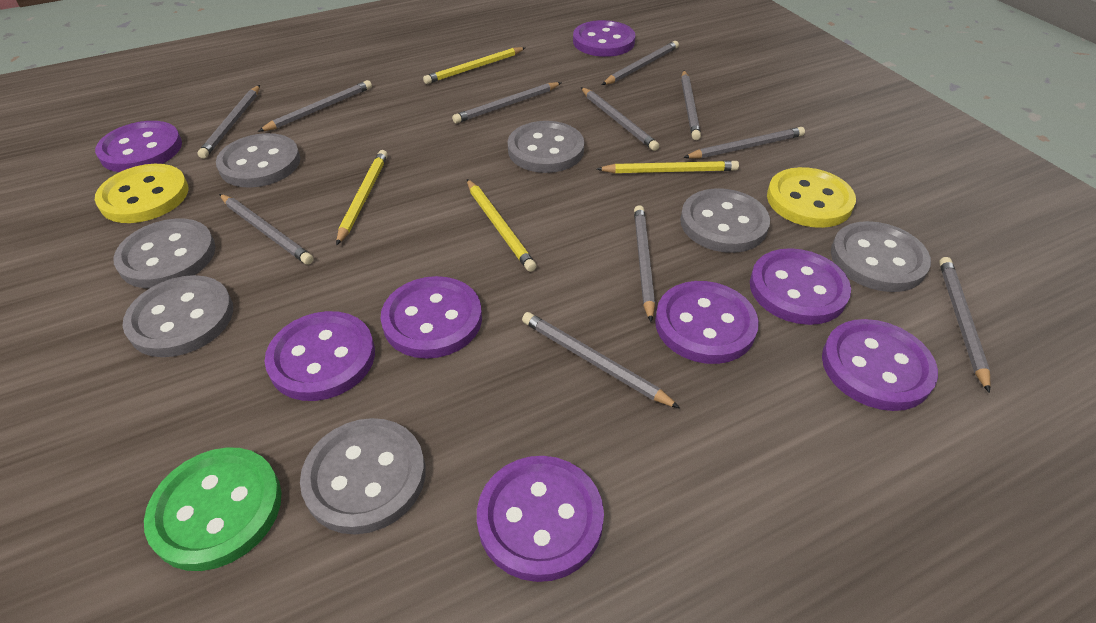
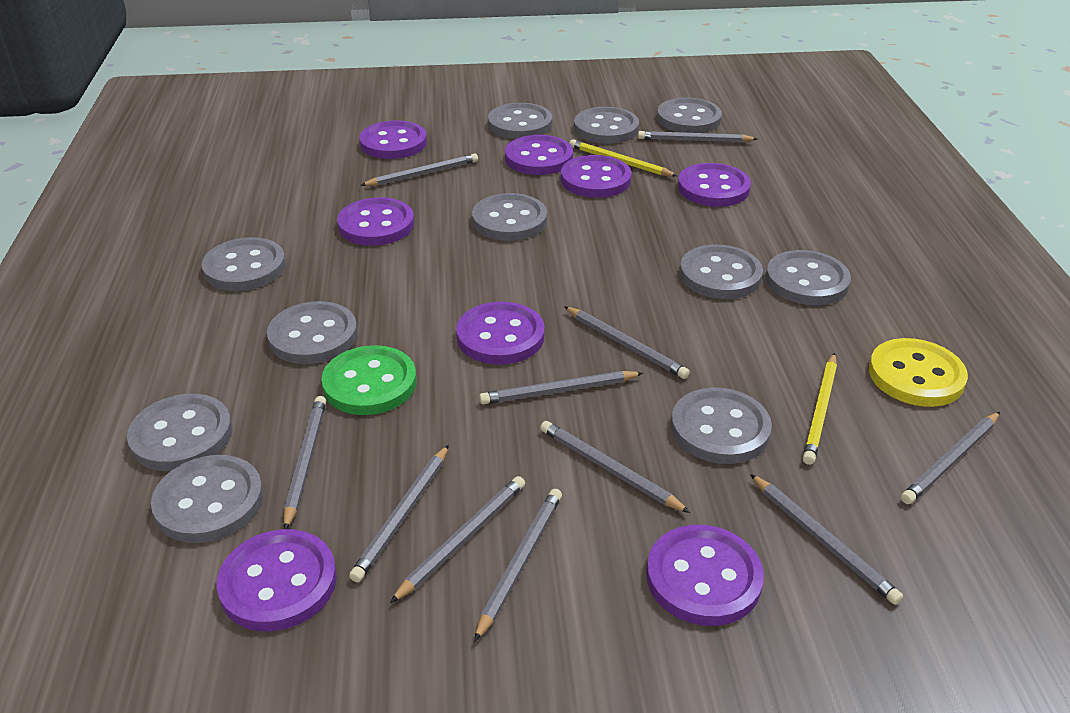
grey button: [113,219,216,288] [122,275,233,357] [216,133,300,188] [300,418,426,534] [508,121,584,173] [680,188,770,253] [831,221,931,292] = 7 -> [127,394,232,471] [151,455,263,543] [202,237,286,291] [267,301,358,364] [472,193,547,241] [488,103,552,139] [574,107,639,144] [657,98,722,133] [671,387,772,464] [680,245,763,299] [766,250,851,305] = 11
yellow button: [95,164,189,223] [767,167,856,228] = 2 -> [869,338,968,407] = 1
yellow pencil: [336,150,388,245] [423,47,526,84] [467,179,536,272] [597,161,739,173] = 4 -> [569,139,677,176] [803,353,837,465] = 2

